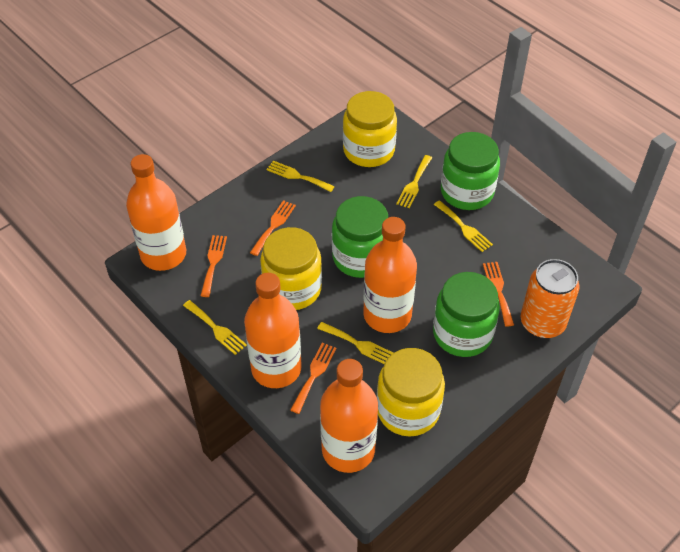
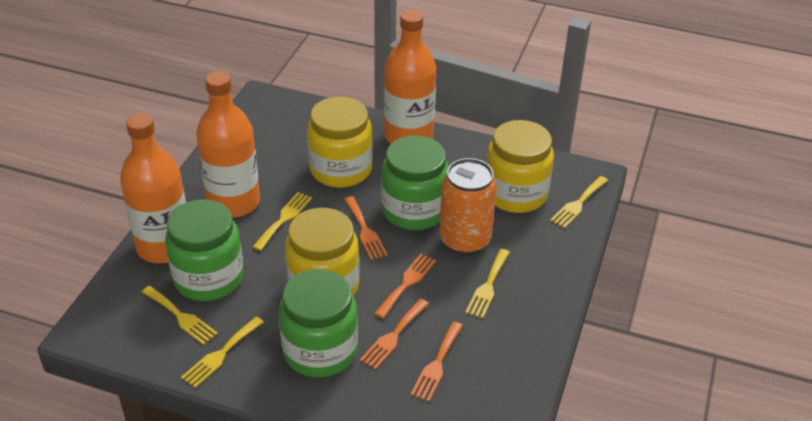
orange bottle: [126,154,186,271] [244,273,302,388] [320,359,378,473] [363,217,417,333] = 4 -> [120,113,186,263] [196,71,260,218] [384,10,436,144] = 3

